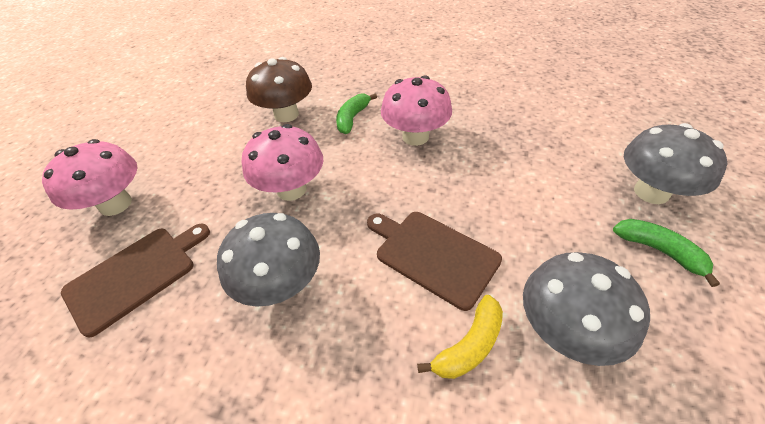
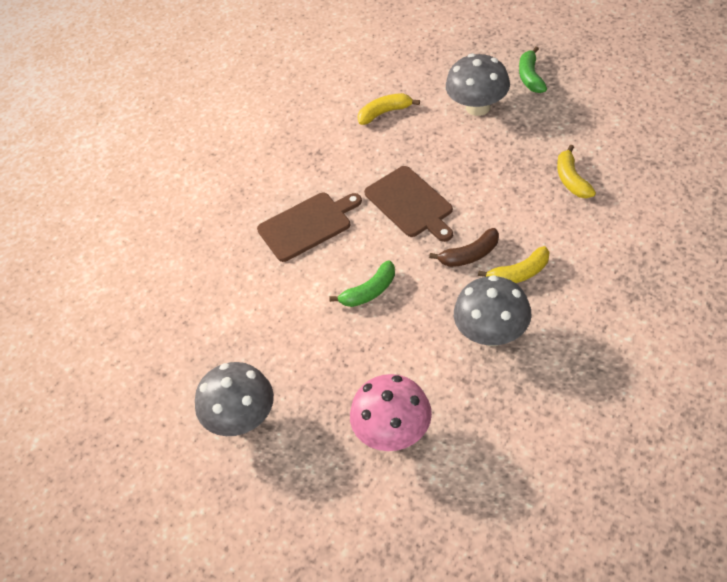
brown banana: none = 0 -> [429,228,499,267] = 1
brown mushroom: [246,57,312,122] = 1 -> none = 0
pink mushroom: [42,139,137,216] [242,124,323,201] [381,75,452,146] = 3 -> [350,374,432,451] = 1
yellow banana: [417,295,503,379] = 1 -> [357,93,420,125] [478,246,549,283] [557,145,596,198] = 3

